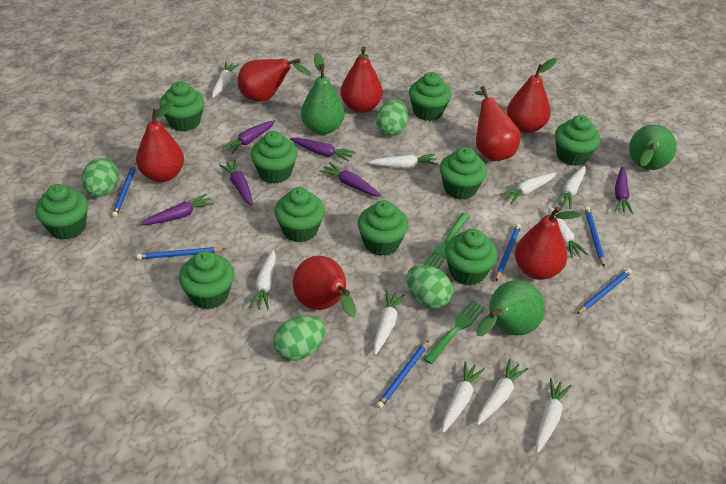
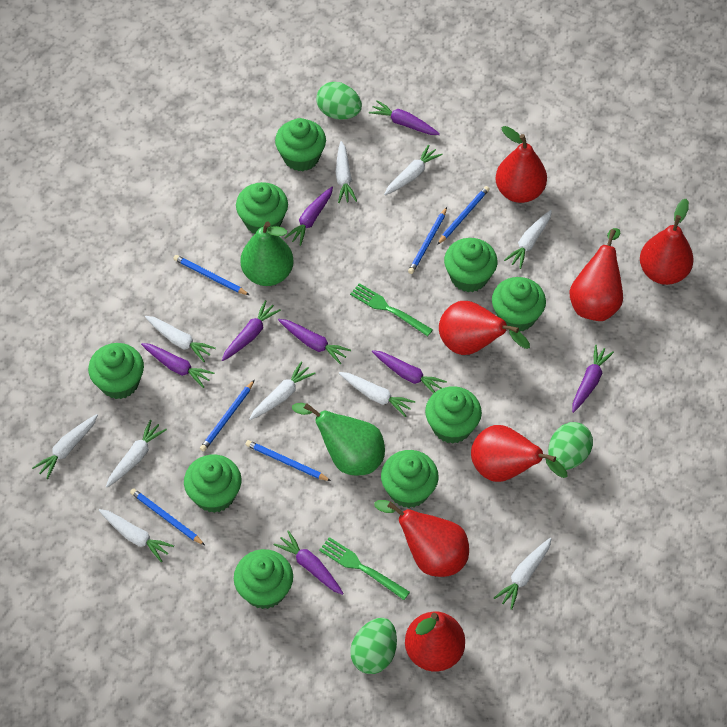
green cupcake: [35,184,88,240] [160,81,204,132] [179,251,234,309] [251,131,298,184] [274,187,325,242] [358,200,408,256] [409,72,451,121] [440,147,487,200] [445,229,497,285] [555,115,600,166] = 10 -> [88,343,144,399] [184,455,241,513] [234,549,293,609] [236,182,288,233] [275,118,326,171] [381,450,439,508] [425,386,482,444] [444,238,498,292] [492,277,546,332] = 9
green egg: [82,158,119,197] [273,316,326,361] [376,100,408,136] [407,264,453,309] = 4 -> [316,82,362,120] [350,618,397,674] [548,422,593,470] = 3
green pear: [301,53,345,135] [476,280,545,336] [629,125,676,170] = 3 -> [240,222,294,286] [292,403,385,476] = 2
purple carrot: [141,194,214,225] [219,160,253,206] [221,120,275,154] [290,138,355,162] [320,162,381,197] [615,167,633,214] = 6 -> [141,343,214,388] [222,300,281,361] [273,530,344,595] [278,319,351,365] [284,187,333,246] [369,100,440,135] [372,350,447,394] [572,344,614,413] = 8

